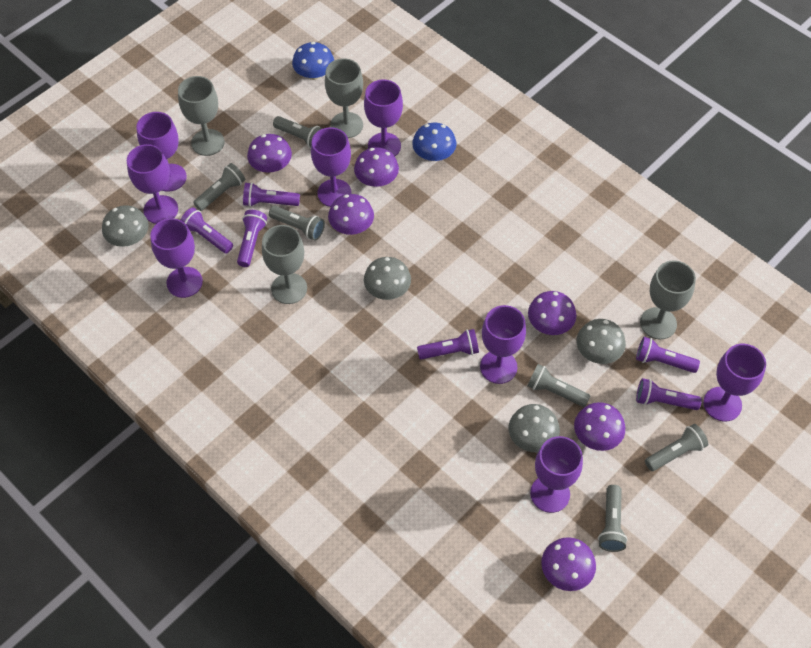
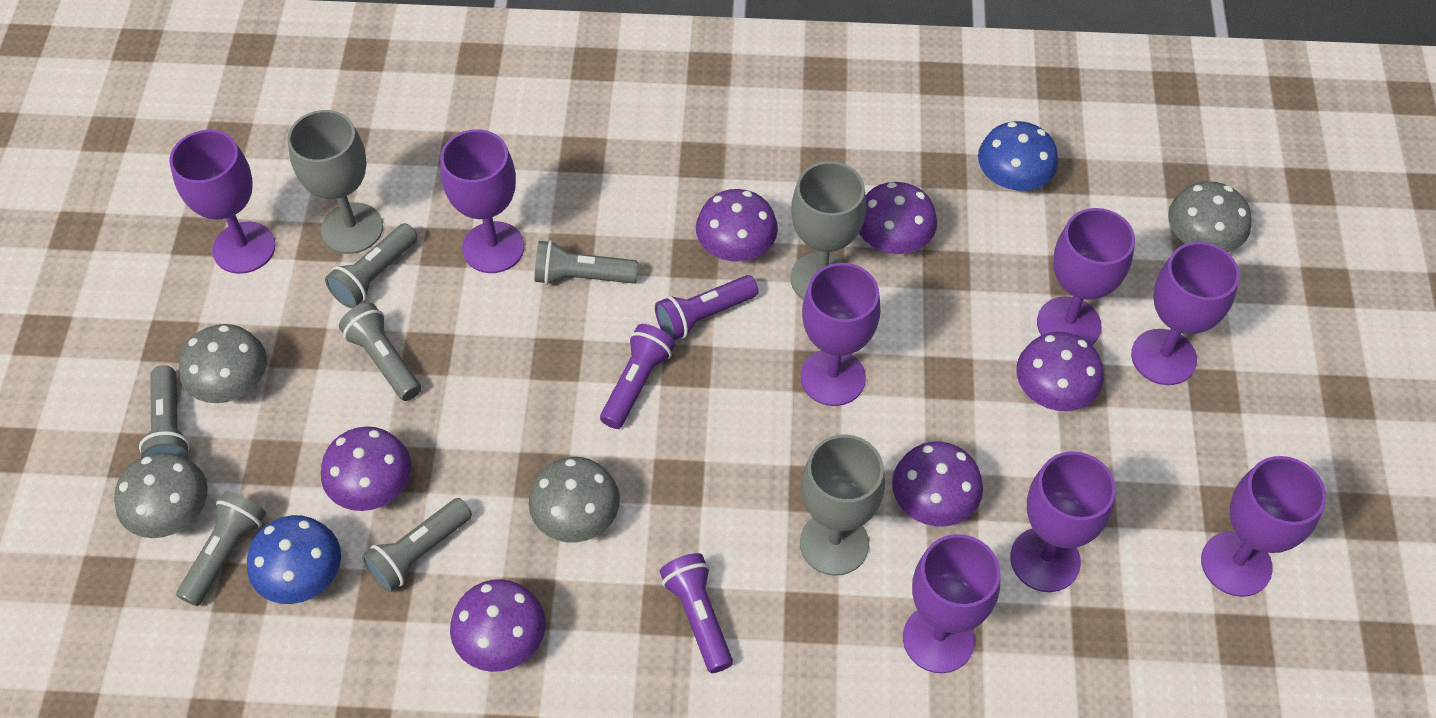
grey goblet: [178,76,225,156] [262,225,307,304] [325,58,363,138] [640,260,696,339] = 4 -> [287,110,383,254] [790,161,866,300] [800,434,885,576] = 3
purple flashlight: [181,207,233,253] [237,210,267,267] [243,182,300,207] [417,329,479,360] [636,337,700,373] [636,378,702,410] = 6 -> [600,324,675,429] [655,275,758,340] [660,553,733,673] = 3

